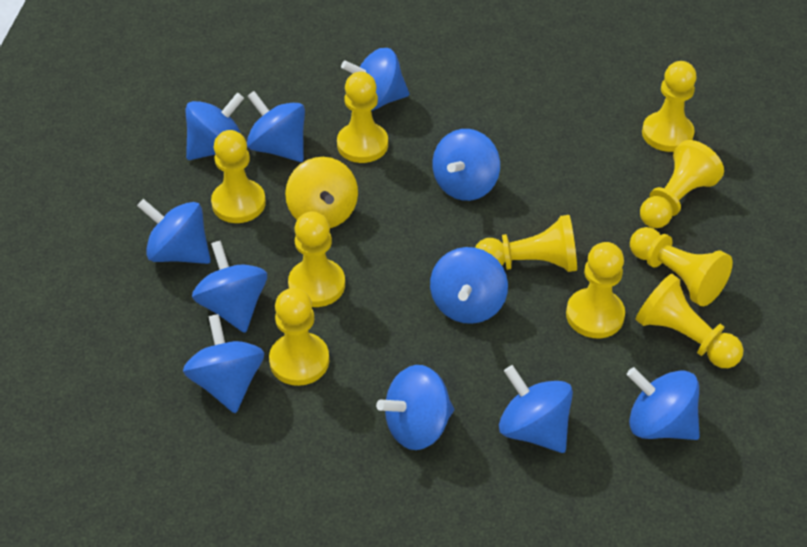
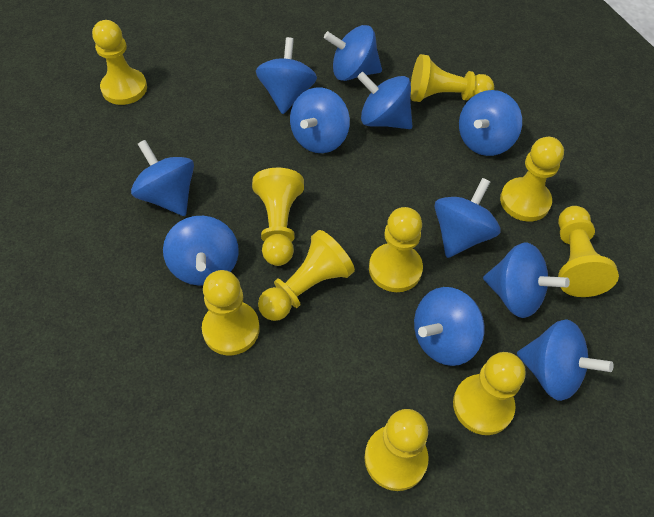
yellow spinning top: [285,157,358,228] = 1 -> none = 0

